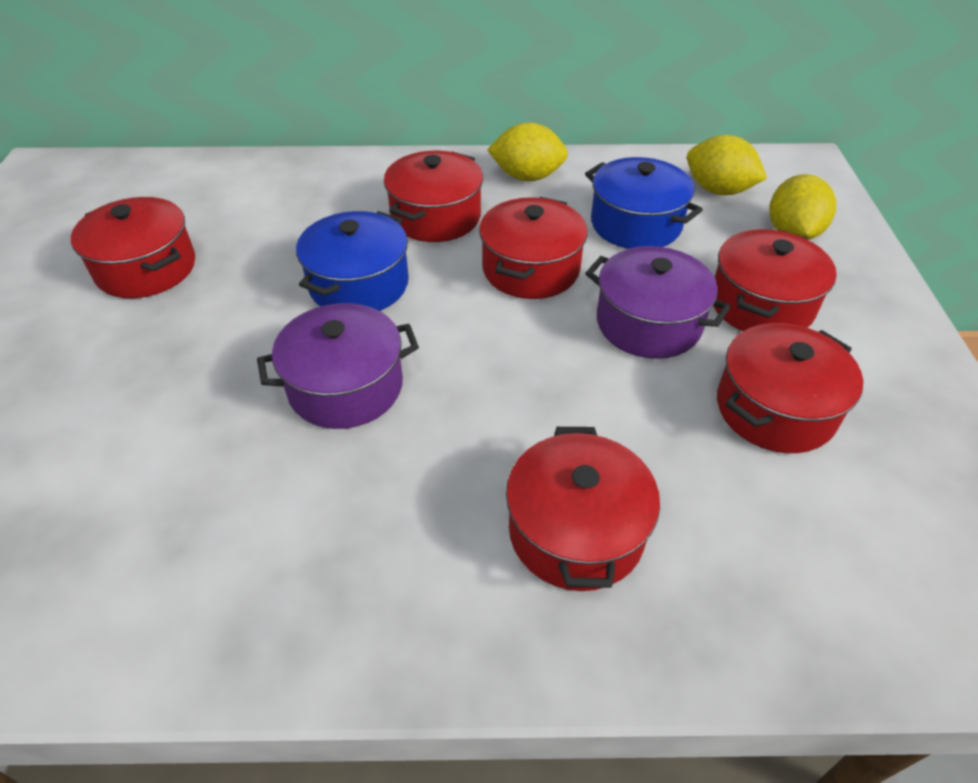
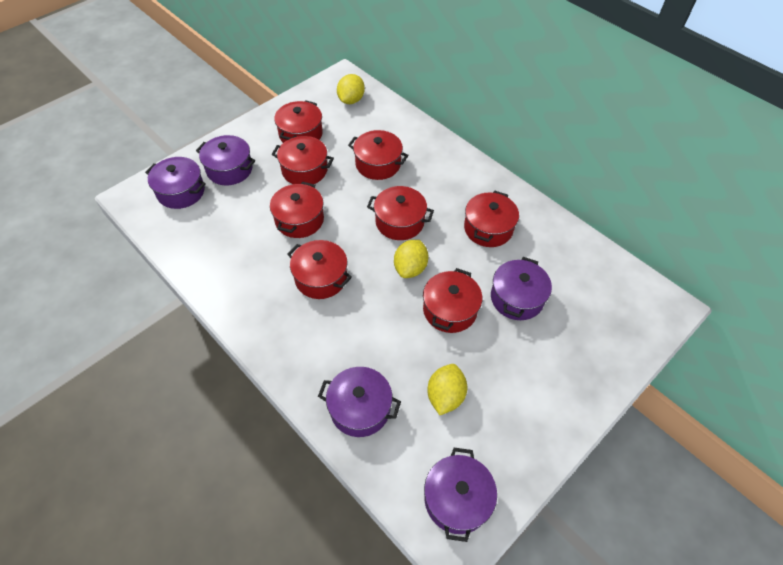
blue pot: [296,211,409,311] [585,157,703,249] = 2 -> none = 0
purple pot: [257,303,419,429] [585,246,731,359] = 2 -> [145,157,206,209] [196,135,255,186] [318,367,401,437] [424,448,497,542] [491,257,552,320] = 5
red pot: [71,197,195,298] [384,151,483,242] [479,197,588,299] [506,427,660,591] [714,229,837,331] [717,323,863,453] = 6 -> [270,182,324,238] [272,136,334,184] [274,100,323,143] [287,240,352,299] [348,130,408,180] [367,186,434,240] [423,268,482,333] [464,191,519,247] = 8

